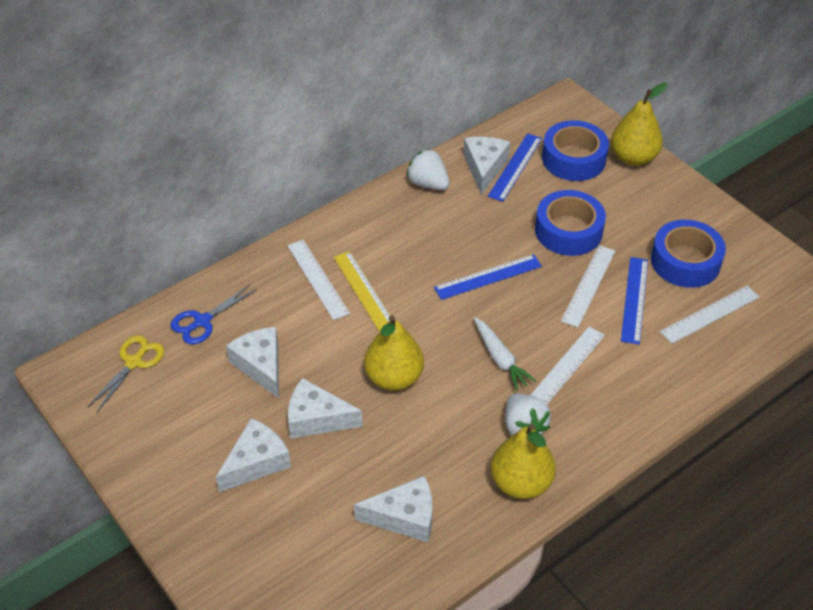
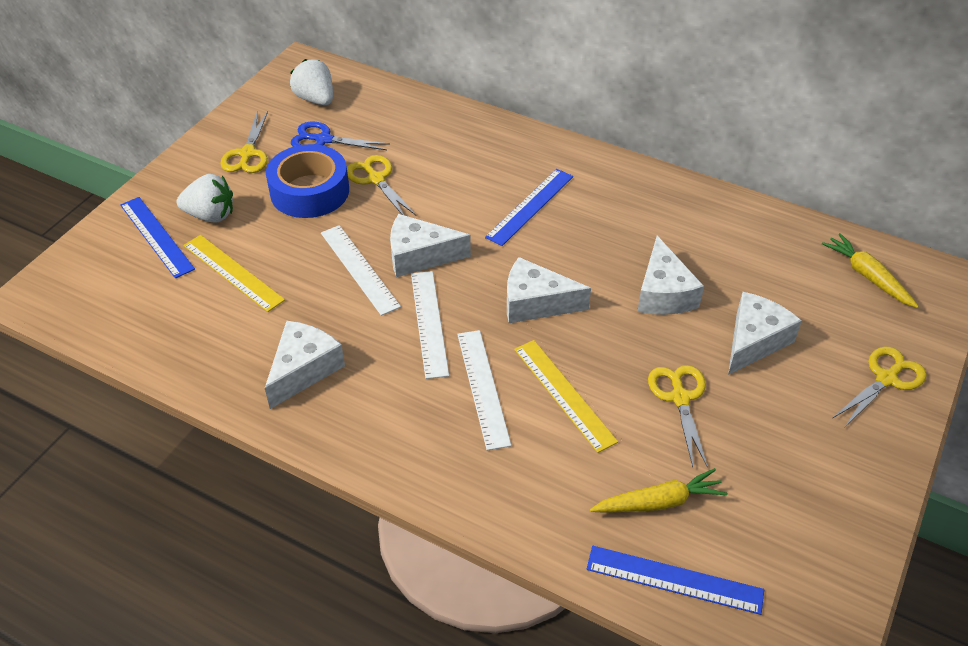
blue tape: [535,190,606,256] [542,120,609,181] [651,220,726,288] = 3 -> [266,144,349,218] = 1
white carrot: [474,317,536,391] = 1 -> none = 0
white ruler: [287,240,350,320] [531,327,605,404] [561,245,615,327] [660,286,759,344] = 4 -> [321,225,401,316] [411,271,449,379] [457,330,511,450] = 3
yellow carrot: none = 0 -> [590,468,727,513] [822,233,919,308] = 2
yellow pear: [364,316,424,391] [491,424,556,499] [611,82,667,166] = 3 -> none = 0
yellow ruler: [334,251,390,332] = 1 -> [183,235,285,312] [514,340,618,453] = 2
yellow scissors: [88,335,164,412] = 1 -> [220,111,268,173] [347,155,416,215] [648,365,708,468] [833,347,927,428] = 4

